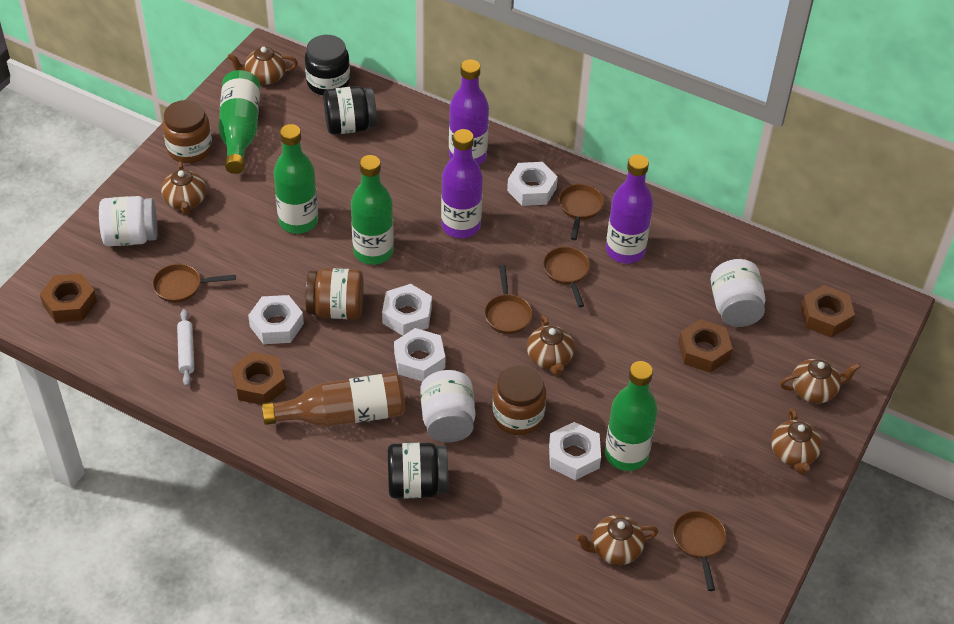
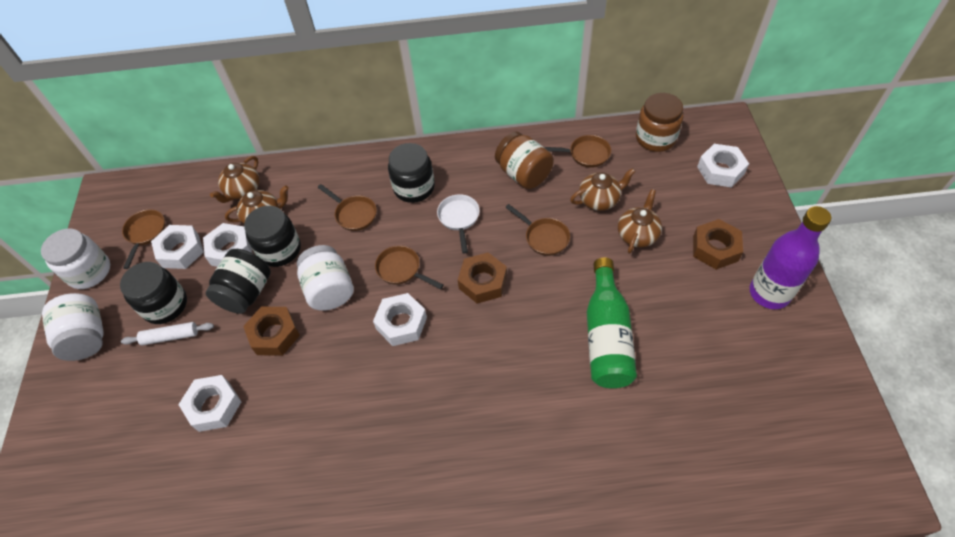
black jar: [305,35,350,95] [323,86,377,135] [388,443,448,499] = 3 -> [120,262,187,324] [206,249,271,314] [244,206,301,267] [388,143,435,203] = 4
brown bottle: [262,372,405,427] = 1 -> none = 0
brown jar: [163,100,212,163] [305,268,364,319] [492,365,546,435] = 3 -> [495,132,554,189] [636,93,683,152] = 2
brown nut: [40,273,97,323] [231,352,286,405] [678,319,733,373] [801,285,855,337] = 4 -> [243,307,300,356] [458,253,507,304] [693,219,743,270] = 3
brown teapot: [161,161,206,215] [227,47,298,85] [527,315,575,376] [575,515,658,565] [771,408,822,475] [780,359,861,403] = 6 -> [210,156,260,203] [225,185,289,224] [570,168,636,211] [618,189,662,254] = 4
green bottle: [218,70,260,174] [273,124,318,234] [351,155,394,265] [605,361,658,471] = 4 -> [587,258,637,388] = 1
purple bottle: [441,129,483,238] [449,59,489,165] [606,154,653,263] = 3 -> [750,206,831,309] = 1
white pan: none = 0 -> [437,194,480,254] = 1

